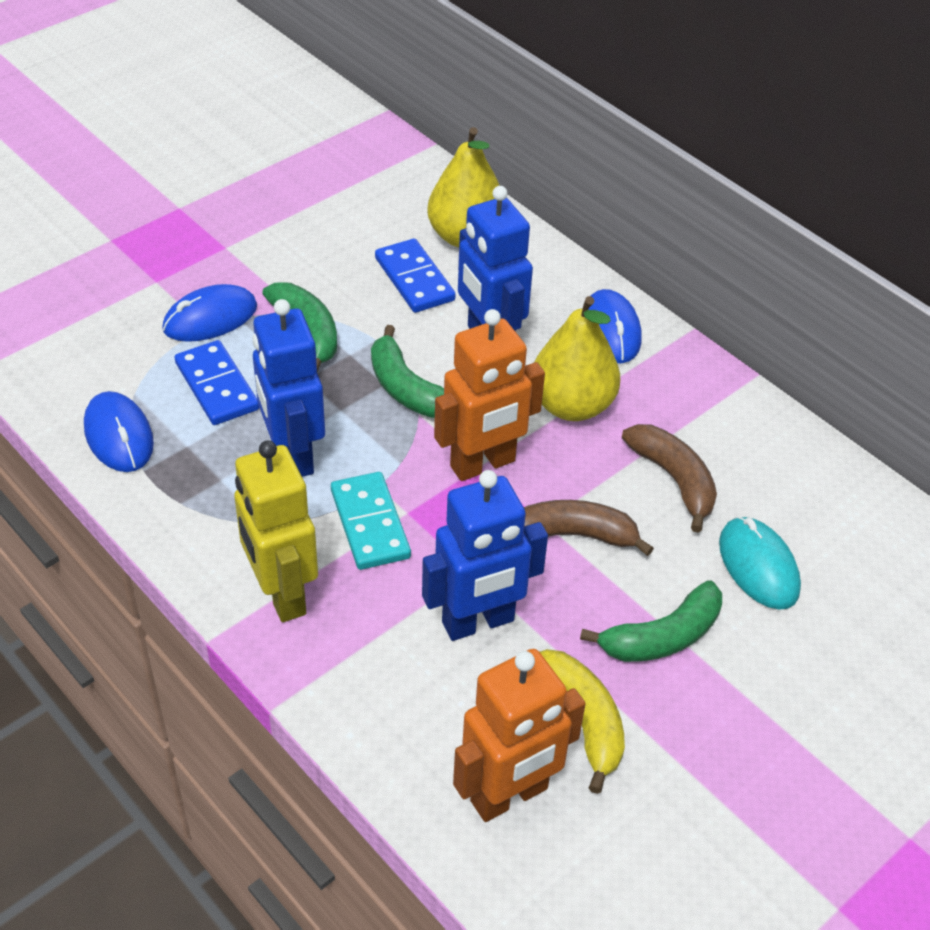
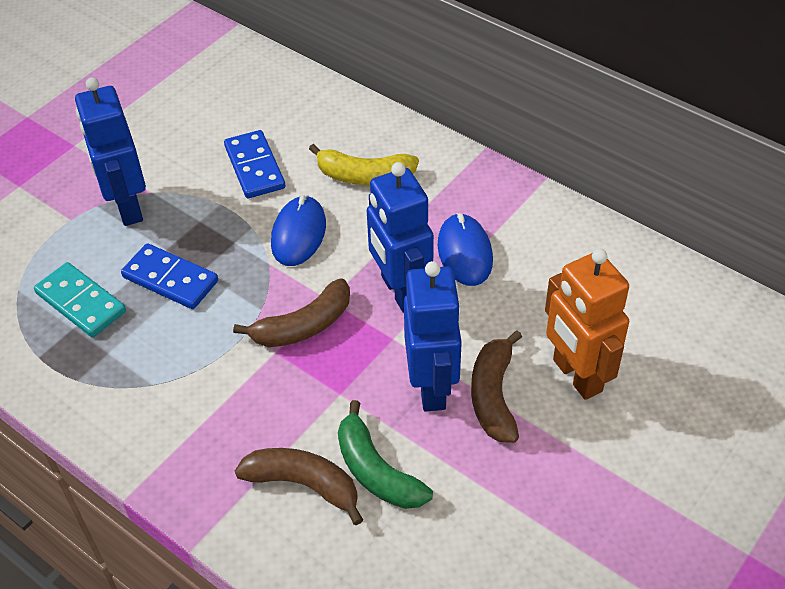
blue mouse: [84,391,154,472] [162,284,257,342] [588,289,642,363] = 3 -> [271,195,326,266] [438,213,493,286] = 2
brown banana: [524,500,654,556] [622,424,717,533] = 2 -> [233,278,350,347] [235,448,363,525] [471,331,522,443] = 3
green banana: [262,283,337,372] [371,325,444,418] [580,580,722,662] = 3 -> [338,400,433,509] = 1
orange robot: [434,309,545,481] [453,649,586,822] = 2 -> [545,249,629,400] = 1
turquoise mouse: [719,517,801,610] = 1 -> none = 0
yellow pear: [427,127,500,247] [534,296,620,421] = 2 -> none = 0
yellow robot: [234,440,318,622] = 1 -> none = 0

